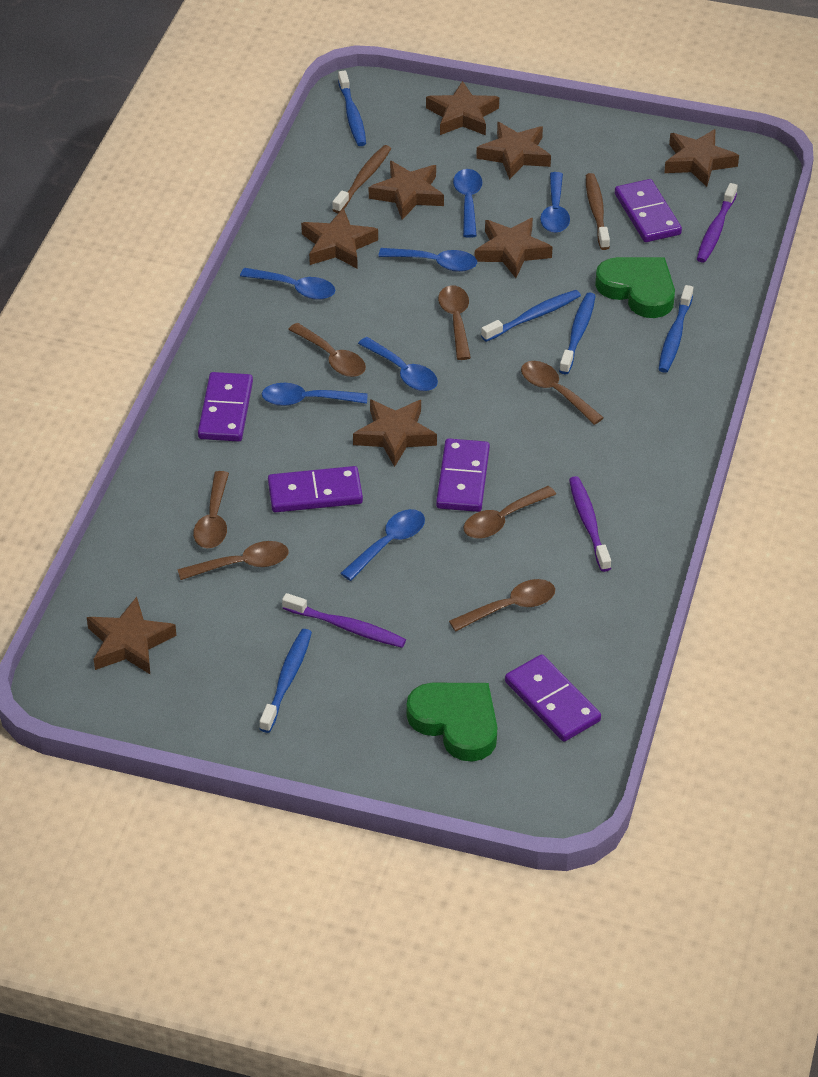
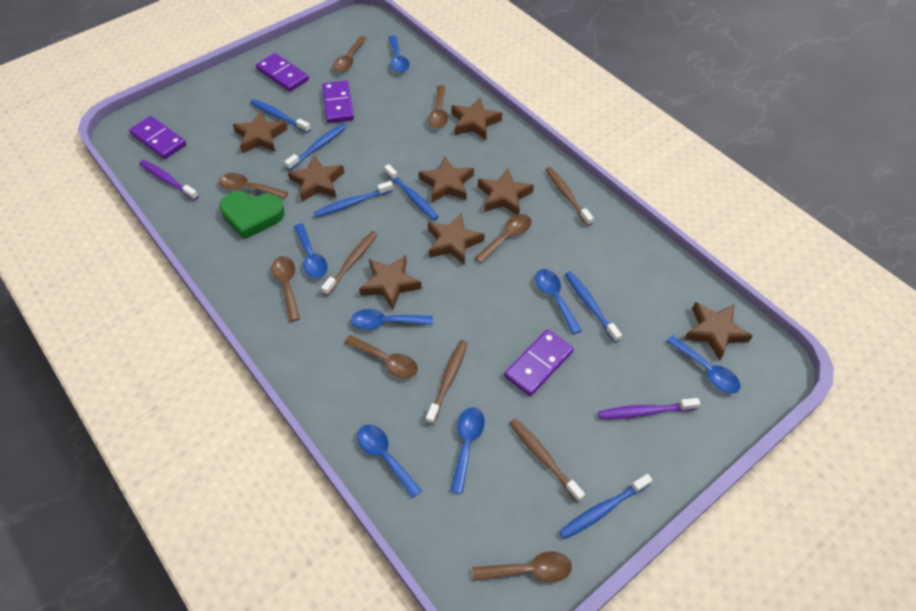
blue toothbrush: [260,629,312,733] [338,71,366,146] [481,290,581,342] [559,292,595,374] [659,285,693,373] = 5 -> [250,99,311,133] [284,124,346,170] [314,181,393,218] [384,164,439,220] [559,474,652,540] [565,271,622,343] = 6
brown toothbrush: [332,145,391,213] [586,173,610,250] = 2 -> [321,231,377,296] [426,340,468,425] [509,418,585,502] [545,167,594,226] = 4
green heart: [407,683,497,762] [595,257,675,318] = 2 -> [219,191,285,239] = 1
purple domino: [198,372,253,442] [268,466,363,512] [436,438,490,512] [505,654,601,742] [615,179,682,242] = 5 -> [129,116,186,159] [256,53,309,92] [322,80,354,123] [504,329,574,396] = 4
purple toothbrush: [282,593,406,648] [569,476,611,572] [697,183,738,263] = 3 -> [139,160,199,200] [598,398,700,419] = 2

